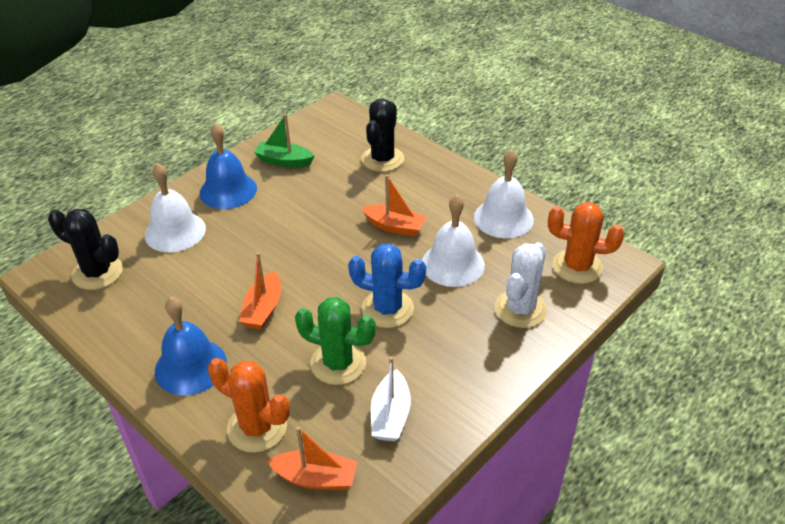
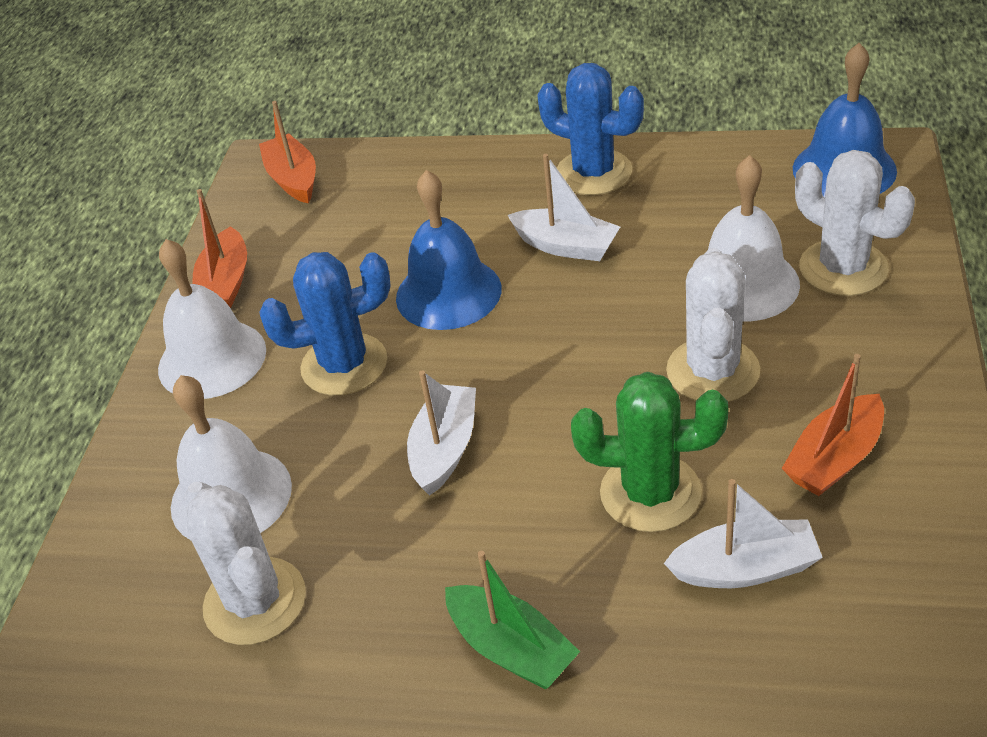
black cactus: [48,209,123,290] [361,99,404,172] = 2 -> none = 0
blue cactus: [348,244,426,328] = 1 -> [259,252,391,396] [537,63,644,195] = 2
orange cactus: [208,358,290,453] [548,202,624,284] = 2 -> none = 0
white boat: [371,357,411,441] = 1 -> [407,370,476,496] [508,154,620,261] [664,479,823,588] = 3
white cactus: [495,242,548,328] = 1 -> [183,482,306,645] [666,248,760,402] [795,150,915,296] = 3

